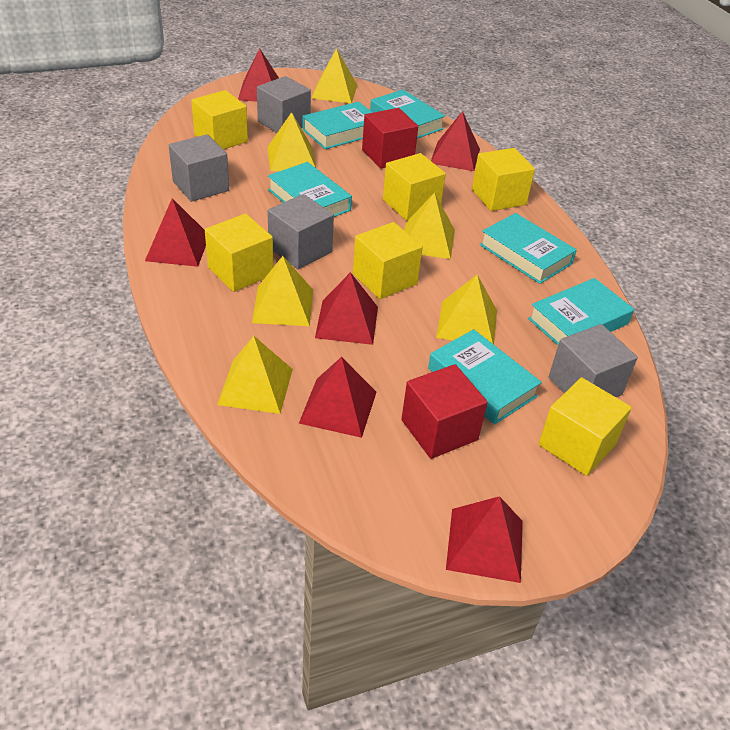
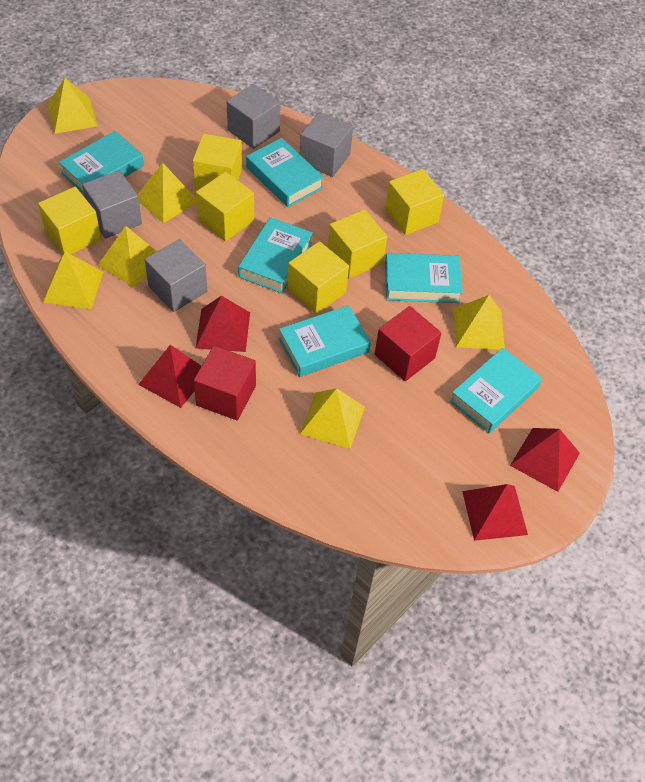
red pyramid: [145,198,206,267] [238,48,279,102] [299,357,376,438] [315,272,378,345] [431,111,480,171] [446,496,523,583] = 6 -> [138,345,201,408] [196,296,250,352] [462,484,528,541] [510,428,580,492] = 4

